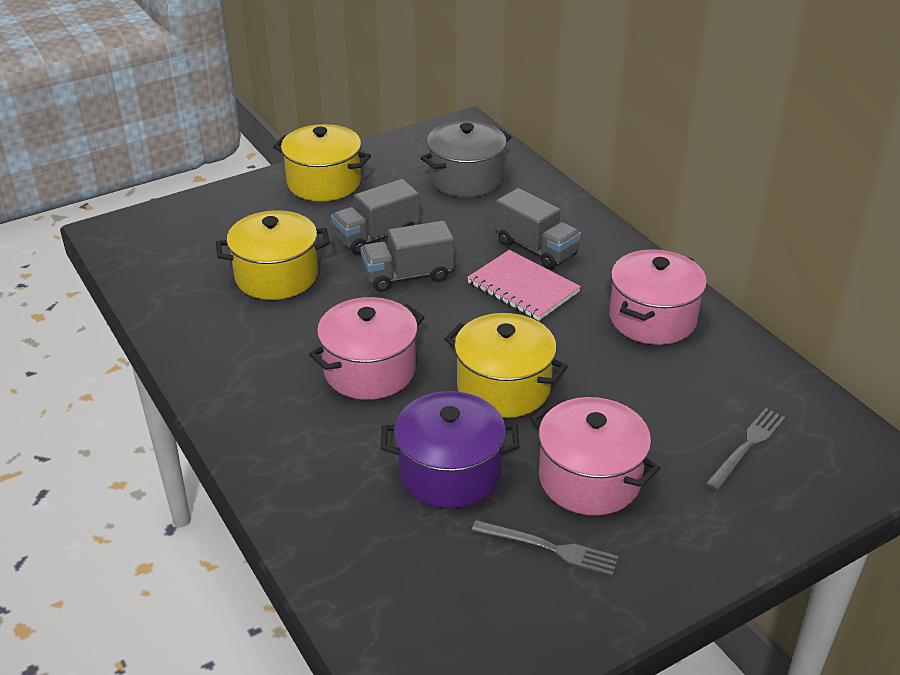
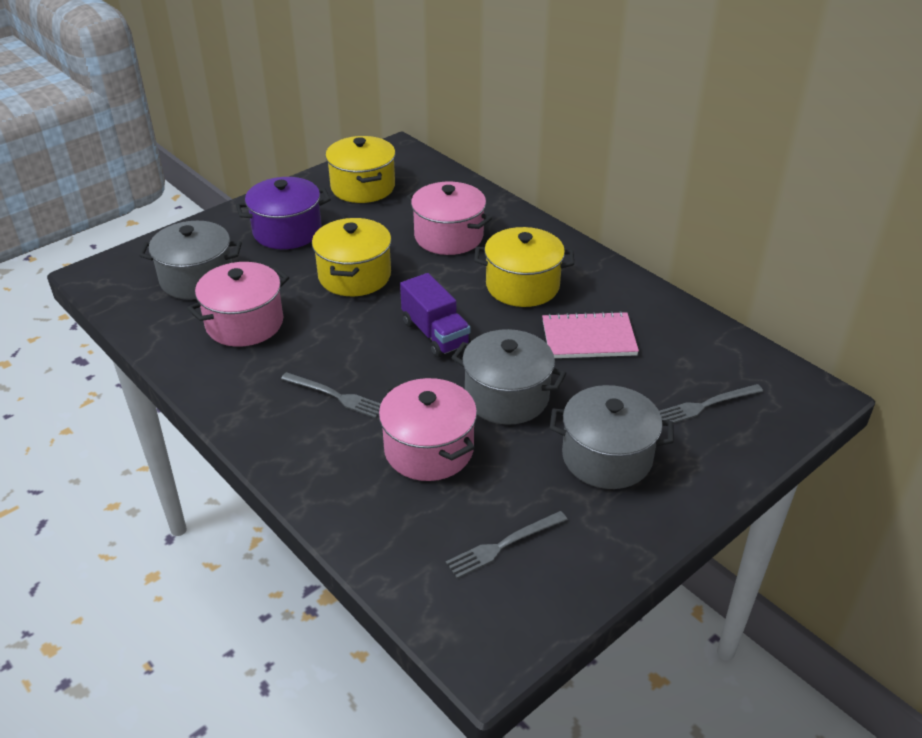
grey fork: [472,520,619,576] [705,408,785,490] = 2 -> [281,372,381,418] [446,511,568,578] [659,384,763,423] = 3
grey pot: [420,121,512,197] = 1 -> [139,221,242,300] [451,329,567,425] [550,385,674,489] = 3
grey truck: [331,179,420,254] [361,221,454,292] [495,188,581,269] = 3 -> none = 0
purple truck: none = 0 -> [400,273,471,358] = 1

